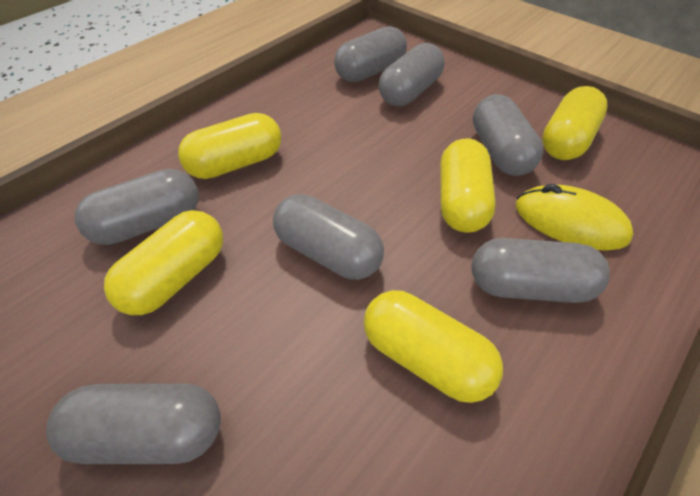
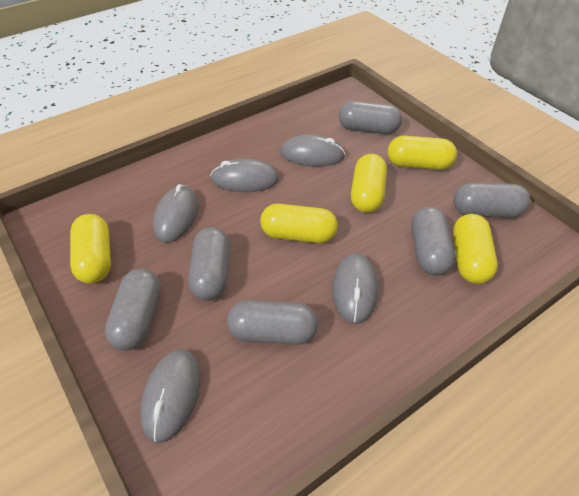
grey capsule: [46,384,221,464] [75,169,199,245] [273,194,384,280] [334,26,407,82] [378,43,444,106] [471,238,610,303] [473,94,543,176] = 7 -> [105,269,161,351] [188,227,230,301] [227,300,318,345] [339,101,402,134] [411,207,455,276] [453,183,530,218] = 6
grey mouse: none = 0 -> [140,349,201,443] [153,184,199,243] [210,159,279,192] [280,134,345,167] [332,253,378,324] = 5
yellow mouse: [516,184,633,251] = 1 -> none = 0

